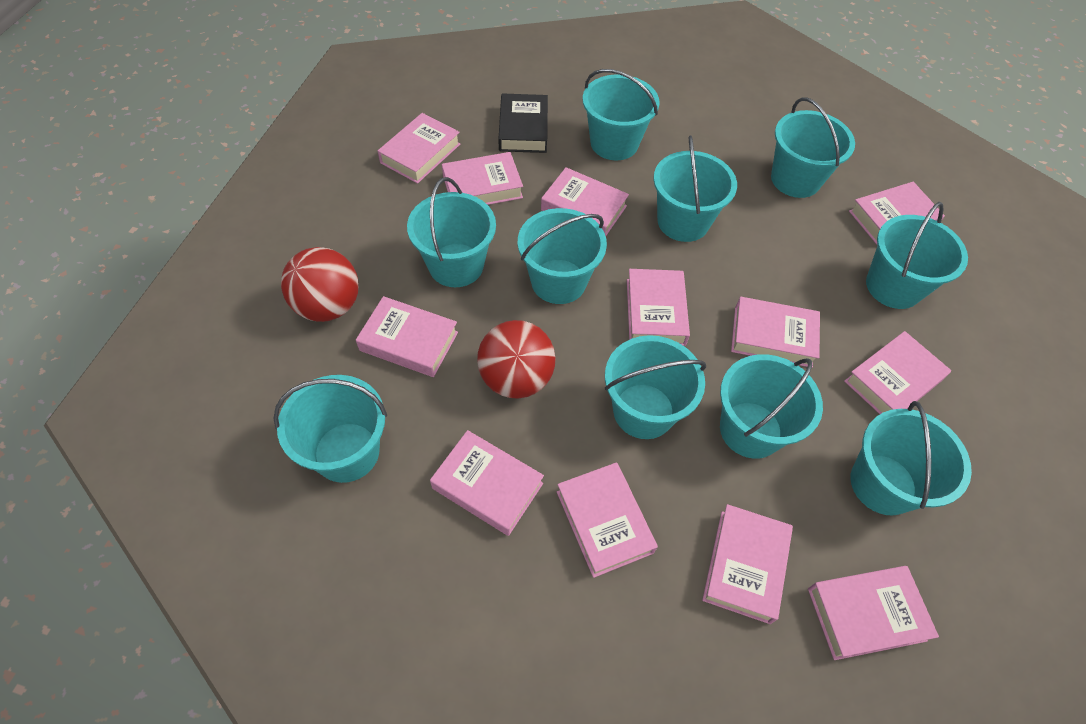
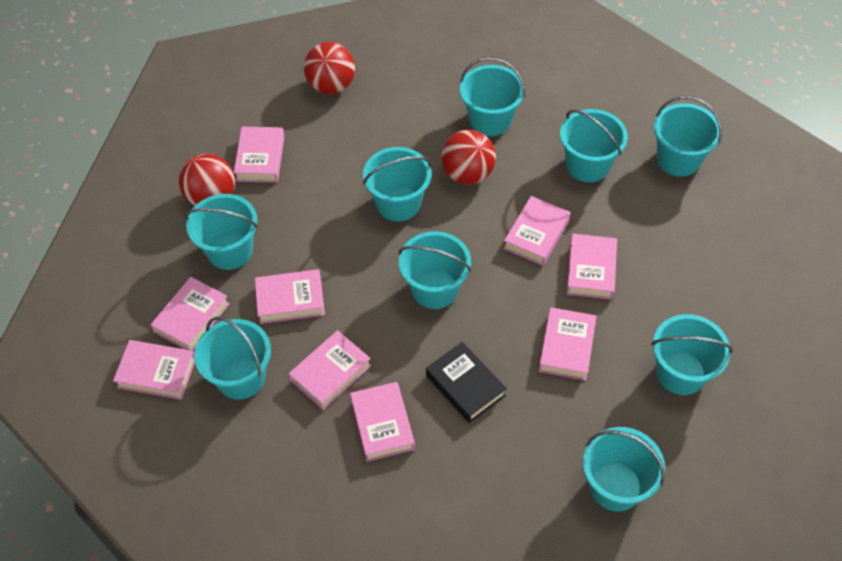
pink book: [356,296,458,377] [378,113,460,184] [430,430,544,536] [442,152,523,205] [541,167,629,236] [557,462,658,578] [627,269,690,346] [702,504,793,624] [731,297,820,368] [808,566,939,660] [844,331,951,414] [849,182,945,245] = 12 -> [113,340,195,400] [151,277,230,351] [234,127,284,183] [255,269,325,324] [289,330,371,410] [350,382,415,462] [503,196,571,266] [539,307,596,381] [567,234,617,300] = 9
red ball: [281,247,359,322] [477,320,556,399] = 2 -> [179,154,235,206] [304,42,355,94] [441,130,496,185] = 3
turquoise bucket: [273,375,387,483] [407,177,496,287] [518,208,607,304] [583,69,660,160] [605,335,706,439] [653,135,737,242] [720,354,823,459] [771,97,855,198] [850,401,972,516] [866,202,968,309] = 10 -> [185,194,258,270] [194,316,271,400] [363,147,431,221] [399,231,471,309] [460,57,525,136] [560,109,628,182] [583,427,665,512] [651,314,733,395] [654,96,722,177] = 9

